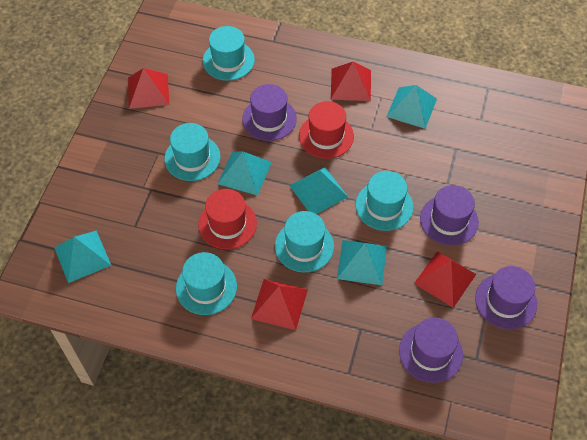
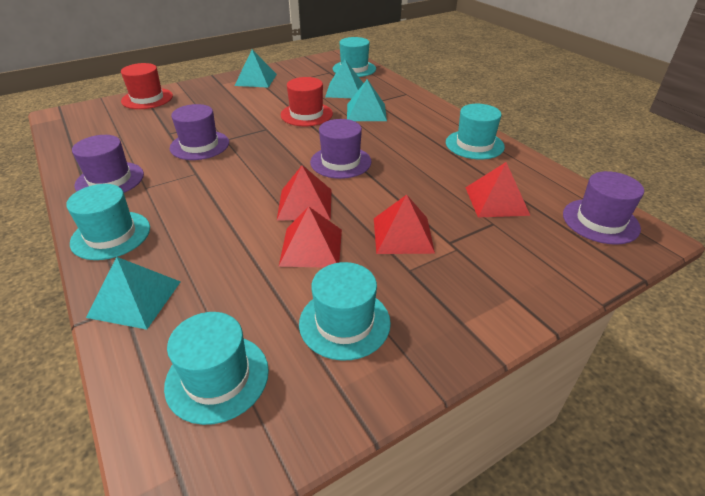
turquoise pyramid: [54,231,112,283] [218,151,272,196] [289,167,348,214] [337,240,387,285] [387,85,437,129] = 5 -> [86,257,181,330] [234,50,277,88] [325,59,364,98] [347,79,387,121] = 4

